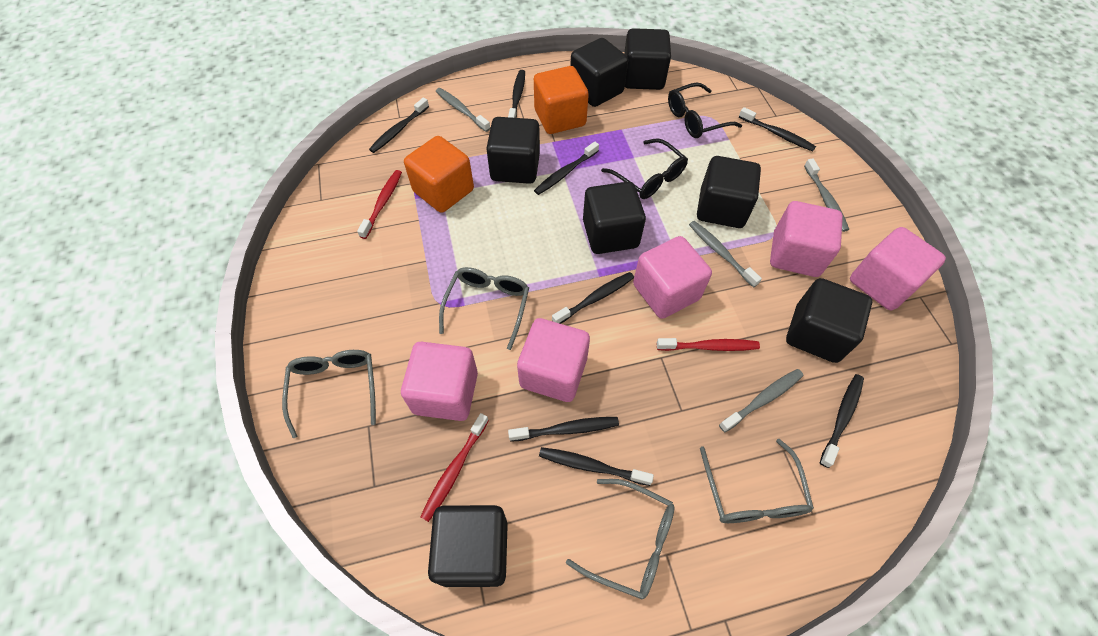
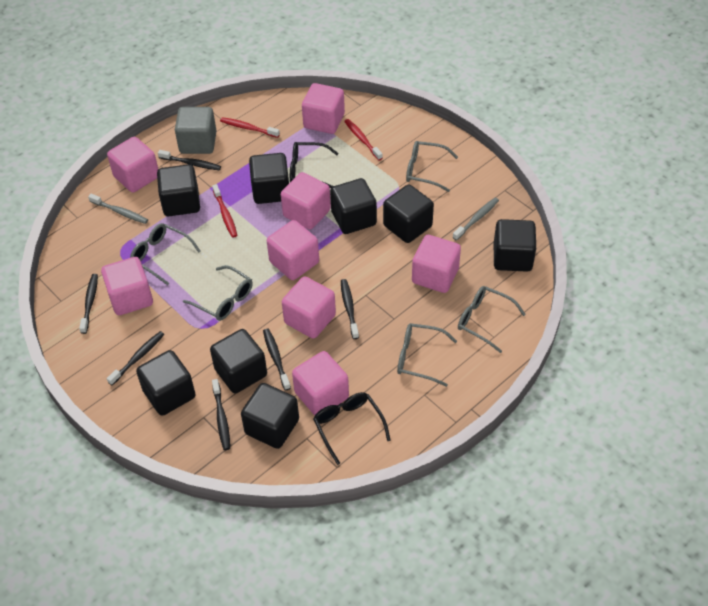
black cube: [428,505,508,587] [486,117,540,184] [570,38,628,107] [583,181,646,254] [624,28,671,90] [697,156,761,228] [786,278,872,363] = 7 -> [136,350,196,416] [157,164,200,216] [210,329,267,393] [241,383,299,449] [249,153,289,204] [330,178,377,234] [383,184,434,243] [494,219,536,272] = 8
black toothbrush: [369,98,429,153] [508,70,525,118] [508,417,619,442] [534,141,599,195] [539,447,654,486] [552,272,634,324] [739,107,816,151] [820,374,864,468] = 8 -> [79,274,98,334] [107,331,165,385] [158,150,221,170] [212,379,230,450] [263,329,291,390] [341,279,359,339] = 6
grey cube: none = 0 -> [175,107,217,154] = 1
grey glasses: [282,350,376,438] [439,267,529,350] [566,479,675,600] [700,439,814,523] = 4 -> [130,223,200,285] [183,265,253,321] [397,323,457,387] [406,141,458,192] [458,286,526,353] = 5
grey toothbrush: [436,88,490,132] [689,221,762,288] [719,369,804,432] [804,159,849,232] = 4 -> [88,194,148,224] [452,198,499,241] = 2
orange cube: [404,136,474,213] [534,66,589,134] = 2 -> none = 0
pink cube: [401,342,478,421] [517,318,590,402] [633,236,712,319] [770,201,843,277] [850,227,946,310] = 5 -> [101,257,153,315] [107,137,158,193] [267,220,319,280] [281,172,331,230] [282,276,336,339] [292,351,349,416] [302,83,345,134] [412,235,461,293] = 8

